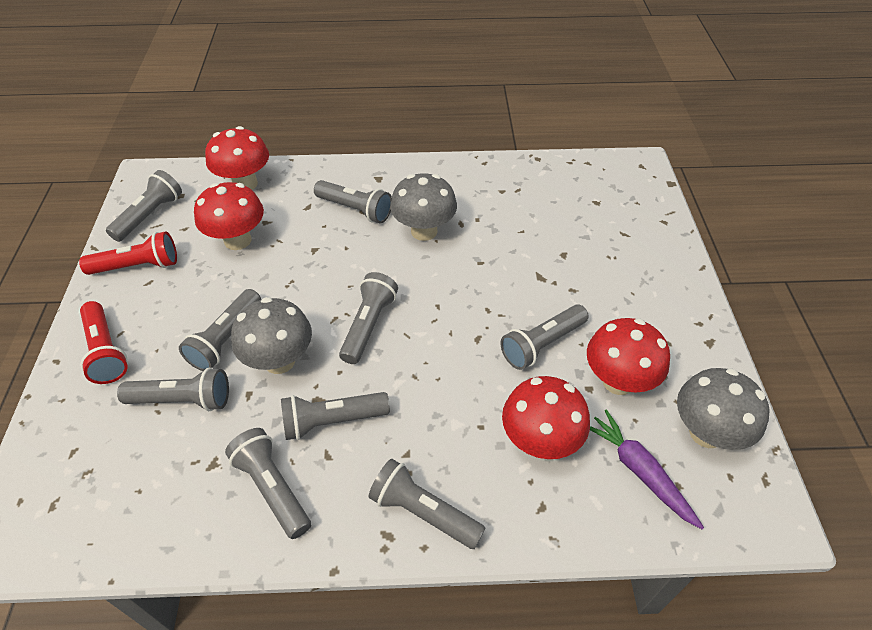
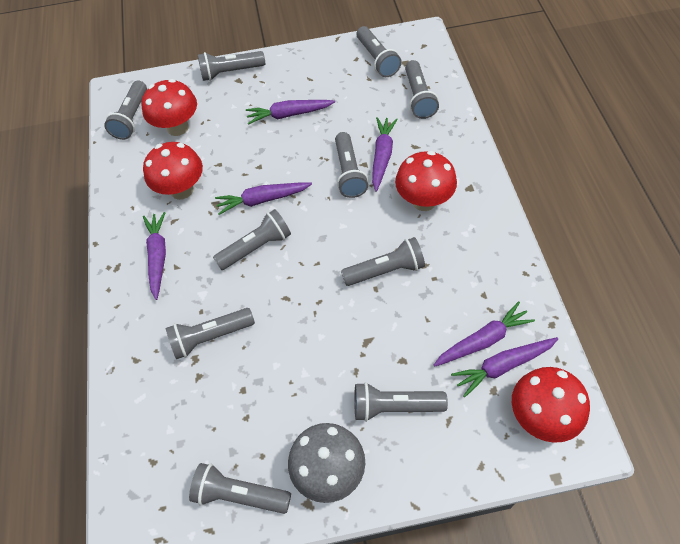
grey flashlight: [106,170,182,242] [117,368,229,411] [179,289,261,371] [225,428,311,539] [281,392,390,440] [314,180,392,224] [339,272,398,364] [368,459,486,549] [500,304,589,370] = 9 -> [104,80,147,140] [166,308,255,359] [189,463,291,514] [198,51,265,81] [213,209,291,270] [335,132,368,198] [341,237,425,286] [354,382,448,422] [357,26,402,77] [405,60,439,119] = 10
grey mushroom: [231,297,312,374] [390,173,457,241] [677,368,770,450] = 3 -> [288,423,365,503] = 1
purple carrot: [590,409,704,529] = 1 -> [143,212,166,300] [215,182,312,215] [246,100,335,125] [372,117,398,192] [434,302,535,367] [451,337,559,397] = 6
red flashlight: [79,231,177,275] [80,301,128,384] = 2 -> none = 0

